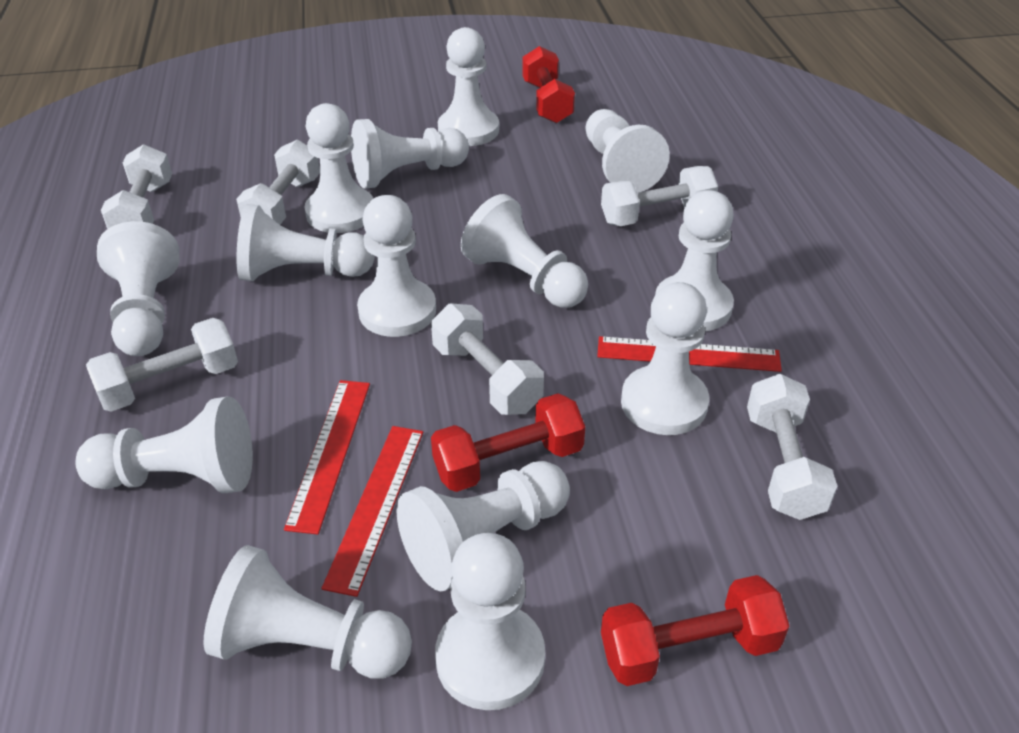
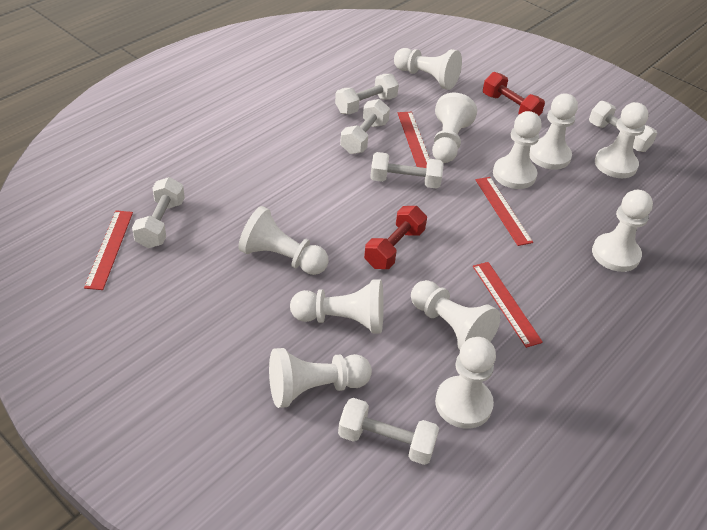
red dumbbell: [431,393,585,492] [522,46,575,123] [601,575,789,686] = 3 -> [364,206,427,269] [483,72,545,116] = 2
red ruler: [284,380,370,535] [321,426,423,597] [597,336,782,372] = 3 -> [84,210,133,290] [398,112,430,168] [473,262,543,348] [475,177,533,246] = 4
white pawn: [75,396,253,493] [97,221,179,356] [203,545,412,679] [237,204,375,281] [305,103,373,233] [351,119,469,189] [357,195,436,337] [396,461,570,591] [435,533,545,710] [438,27,499,146] [461,194,588,308] [586,109,670,193] [621,282,709,435] [655,190,734,331] = 14 -> [238,206,329,275] [269,348,372,408] [290,279,384,333] [394,48,462,90] [411,280,501,350] [432,93,477,163] [435,337,496,429] [493,111,542,189] [530,93,578,170] [592,190,653,272] [595,102,648,178] = 11

